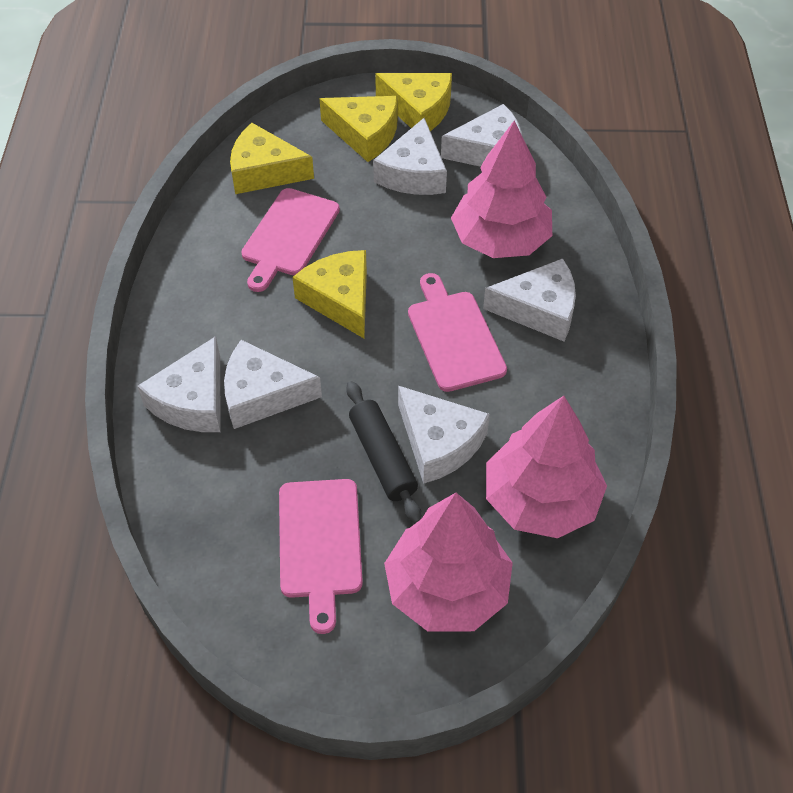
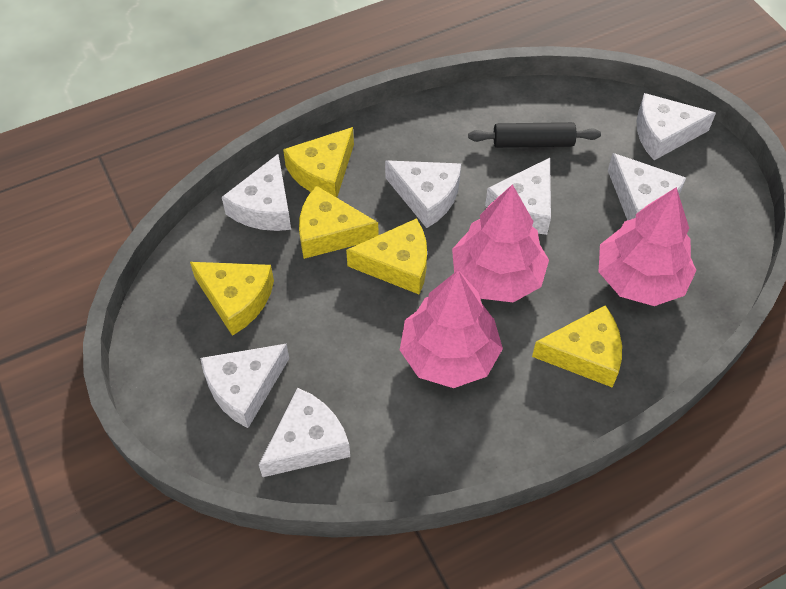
pink cutting board: [241,188,340,292] [279,479,363,634] [408,273,507,392] = 3 -> none = 0
white cheese: [137,336,220,432] [224,340,322,429] [373,118,447,195] [398,386,490,484] [441,104,522,167] [483,259,576,341] = 6 -> [200,344,289,428] [222,154,291,231] [259,388,350,477] [385,160,461,228] [485,158,551,235] [608,153,686,220] [637,93,716,160] = 7
yellow cheese: [230,123,314,194] [293,250,367,338] [320,96,398,162] [375,73,452,131] = 4 -> [190,262,274,336] [283,127,354,198] [299,186,379,259] [346,218,427,294] [532,306,622,388] = 5

